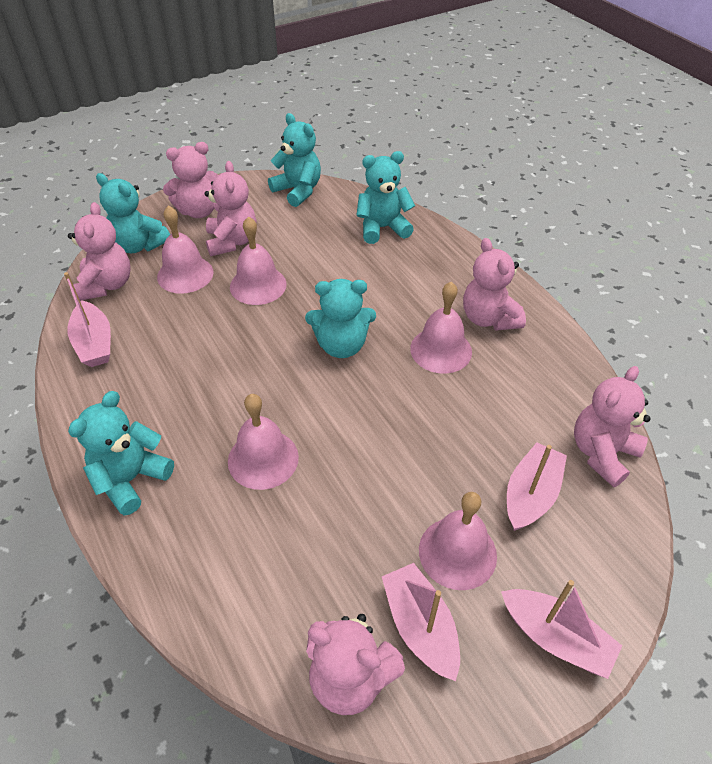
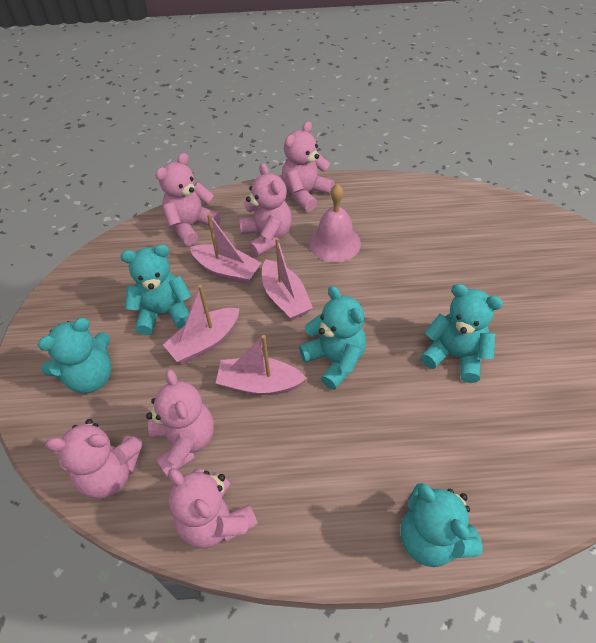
pink bell: [157,206,214,294] [228,394,299,490] [230,216,287,305] [410,282,472,374] [419,492,497,590] = 5 -> [309,184,361,263] = 1

